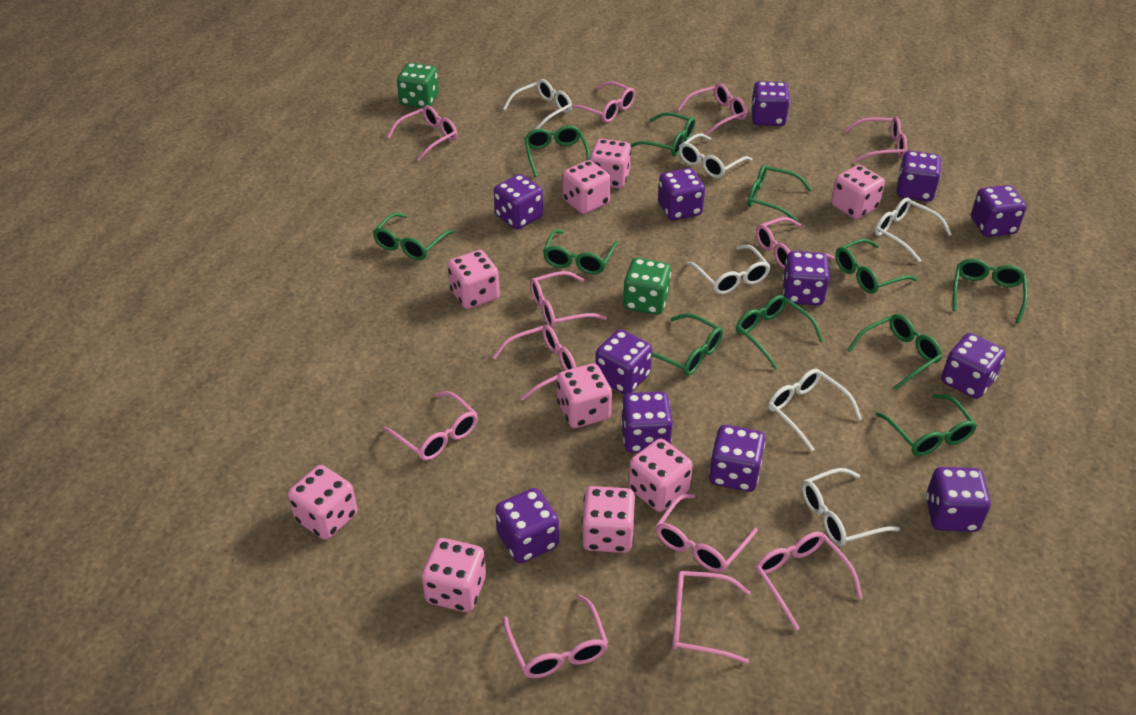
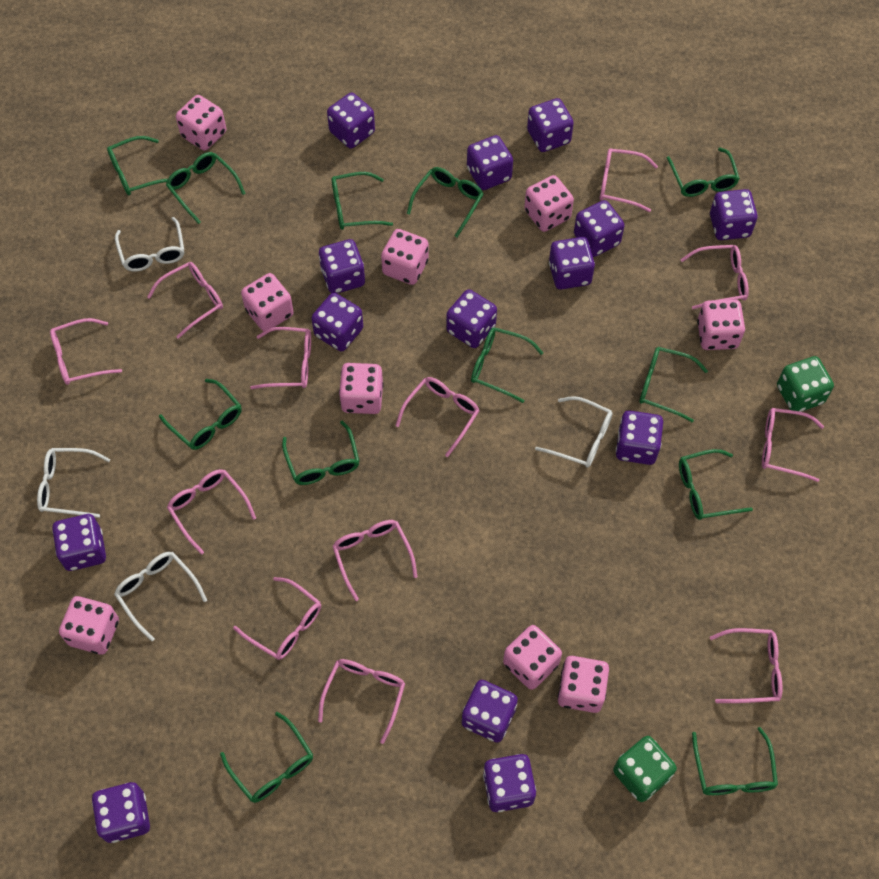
green glasses: [373,213,455,260] [524,125,590,177] [543,229,618,275] [630,112,695,156] [652,313,723,376] [736,295,823,370] [748,164,812,222] [835,239,917,294] [847,314,943,391] [876,394,977,456] [953,259,1028,323] = 11 -> [107,136,168,195] [159,379,242,450] [166,152,246,224] [220,712,313,803] [282,421,360,485] [331,172,393,230] [407,167,483,237] [471,327,543,403] [639,347,708,422] [667,148,740,197] [679,449,753,520] [692,727,778,795] = 12
purple dice: [494,174,543,229] [495,488,559,563] [595,329,652,394] [621,392,673,453] [658,168,705,220] [709,425,765,492] [751,81,790,126] [783,251,830,305] [897,151,941,201] [926,467,991,532] [941,333,1005,399] [971,185,1026,237] = 12 -> [52,514,106,571] [92,782,150,843] [311,293,363,351] [319,239,365,293] [327,93,375,148] [446,289,497,348] [462,680,518,742] [467,135,513,190] [483,754,536,812] [527,98,574,152] [549,237,595,290] [574,200,625,257] [616,410,663,465] [710,189,757,240] = 14
white glasses: [503,79,572,129] [679,133,752,178] [686,245,771,294] [768,369,862,451] [802,468,900,546] [875,197,952,263] = 6 -> [37,448,111,518] [114,552,207,641] [115,217,184,271] [535,396,613,468] = 4

